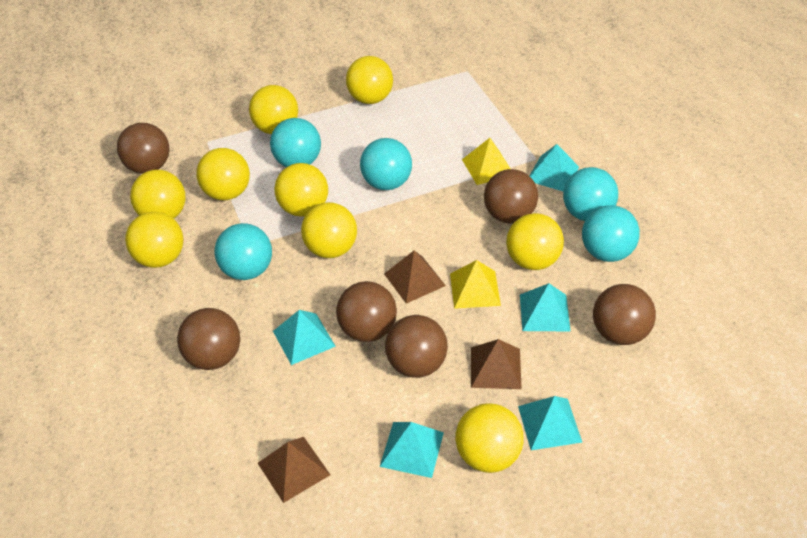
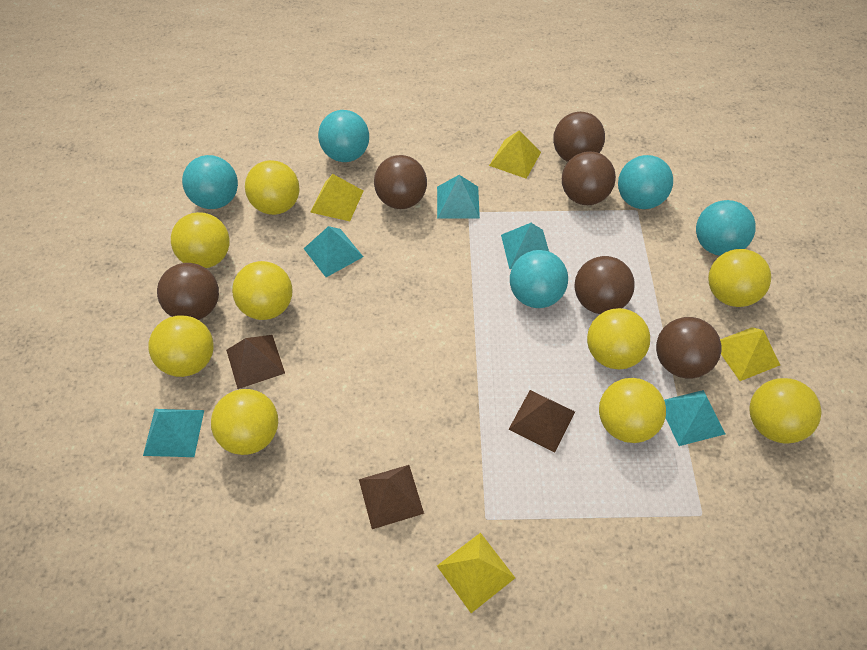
yellow pyramid: [450,260,501,309] [462,138,511,185] = 2 -> [310,174,363,221] [437,533,515,613] [489,131,541,179] [720,327,780,381] = 4

